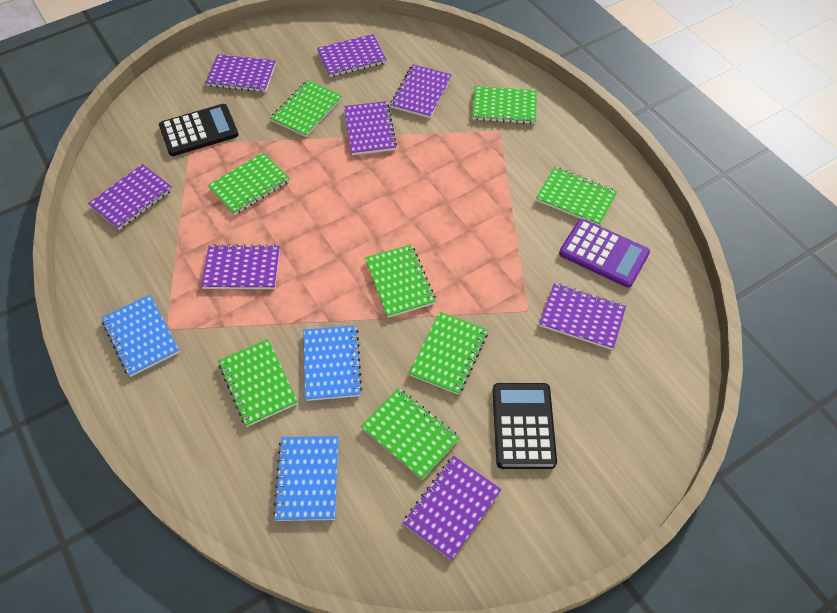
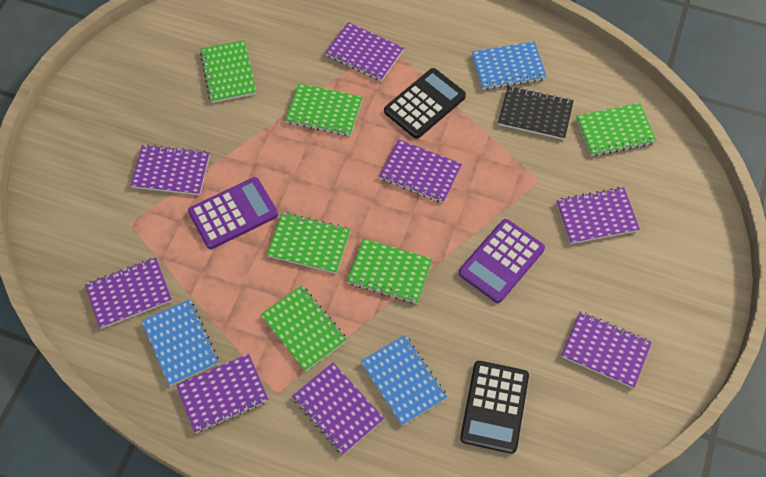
black notebook: none = 0 -> [498,86,574,140] = 1
green notebook: [208,152,290,215] [218,339,298,427] [270,80,342,137] [361,388,460,480] [365,244,436,318] [409,312,488,395] [472,86,537,124] [536,167,617,226] = 8 -> [200,40,256,103] [260,285,347,372] [267,212,351,274] [285,83,363,136] [347,238,432,304] [576,103,657,156] = 6
purple calculator: [559,219,650,288] = 1 -> [188,177,278,249] [459,219,545,303] = 2

